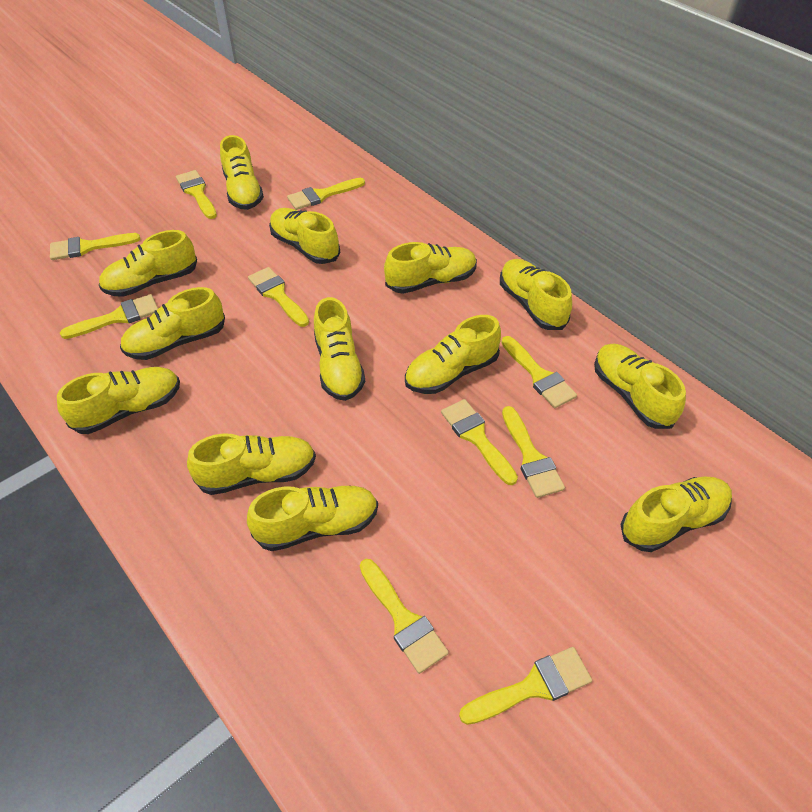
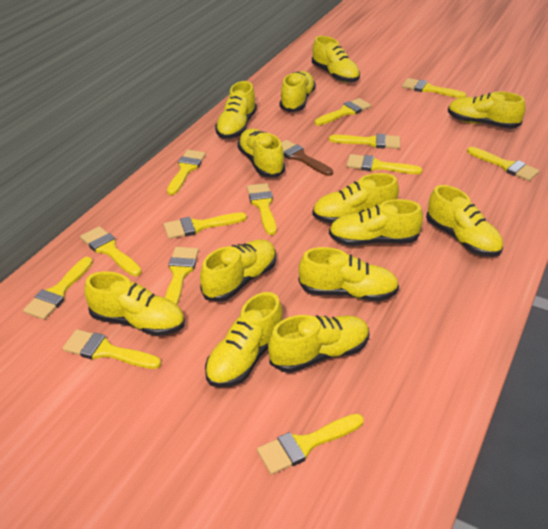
brown brush: none = 0 -> [281,140,333,176] = 1
yellow brush: [50,233,140,260] [60,294,158,339] [176,170,217,219] [248,267,309,327] [287,178,365,210] [360,559,449,674] [441,399,518,485] [459,647,592,725] [501,336,577,408] [502,406,565,498] = 10 -> [23,257,93,320] [62,329,161,369] [80,226,142,276] [164,212,247,239] [165,247,199,305] [167,150,206,195] [247,183,277,235] [257,414,364,475] [315,98,371,126] [329,134,400,149] [346,154,422,174] [402,78,467,98] [467,147,539,181] = 13

